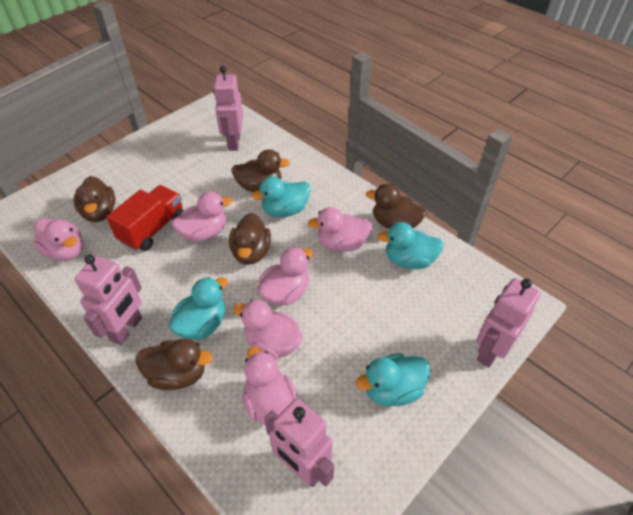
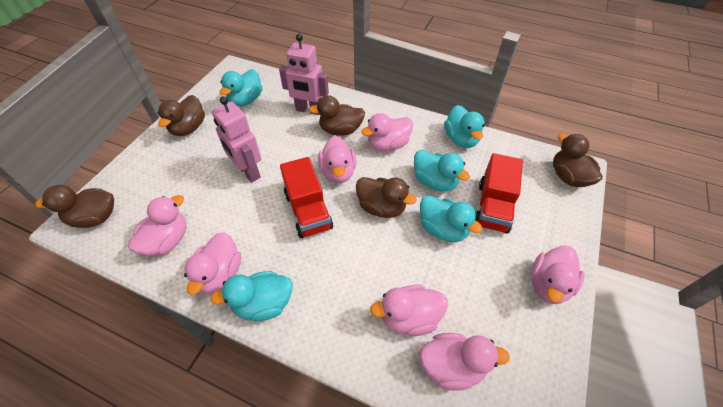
pink duck: [33,218,83,261] [172,192,232,242] [233,300,303,359] [242,347,298,425] [257,247,314,305] [308,207,372,252] = 6 -> [128,195,187,256] [184,232,241,295] [318,136,356,183] [361,113,413,152] [370,285,448,336] [420,333,510,391] [531,245,584,304] = 7
pink robot: [75,255,142,345] [213,66,243,151] [264,398,334,487] [476,278,541,368] = 4 -> [212,96,262,183] [279,34,329,115] = 2
red truck: [106,185,184,251] = 1 -> [280,157,333,238] [475,153,523,234] = 2
turquoise duck: [168,277,228,339] [252,176,311,217] [356,353,431,406] [377,222,444,269] = 4 -> [211,271,293,321] [220,69,262,107] [414,150,470,192] [420,195,483,242] [444,105,485,148] = 5

